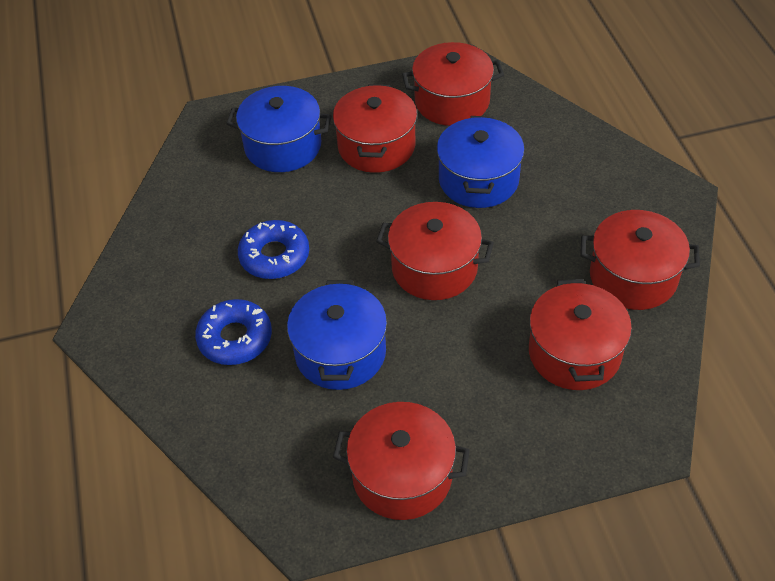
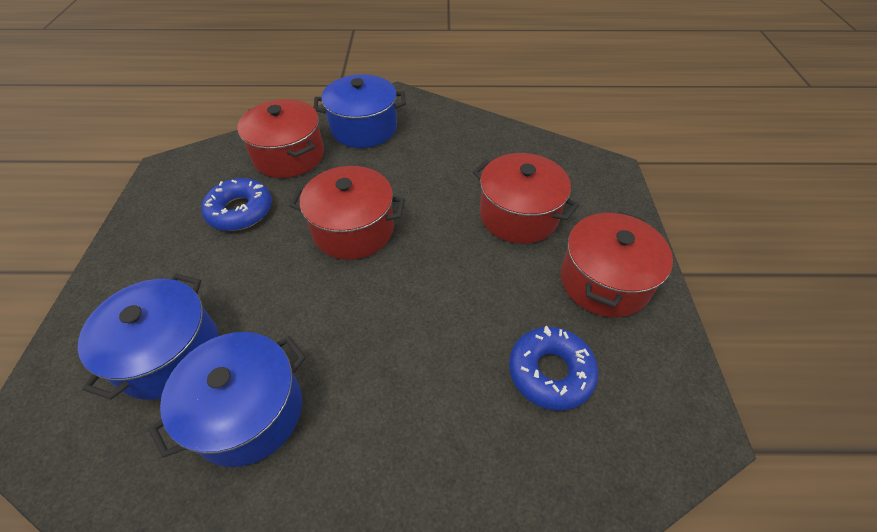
red pot: [333,84,417,173] [333,402,470,520] [376,202,494,300] [402,42,504,126] [529,279,632,390] [580,210,700,310] = 6 -> [237,99,324,178] [290,166,405,260] [473,153,579,244] [561,211,673,317] = 4

